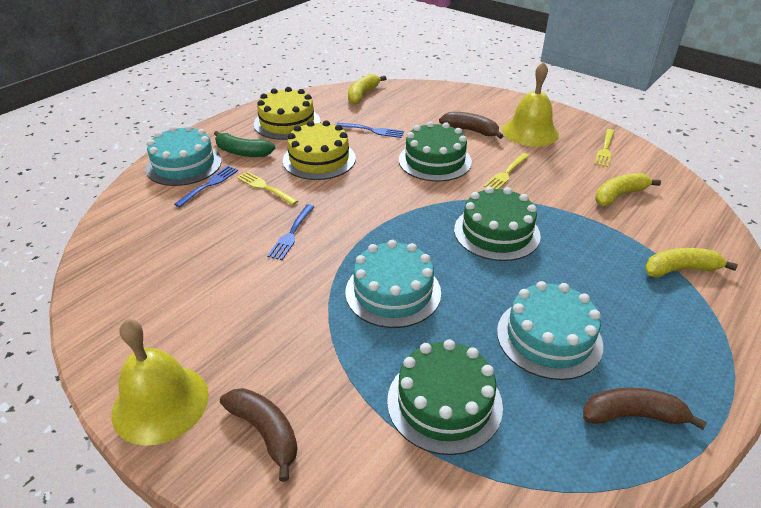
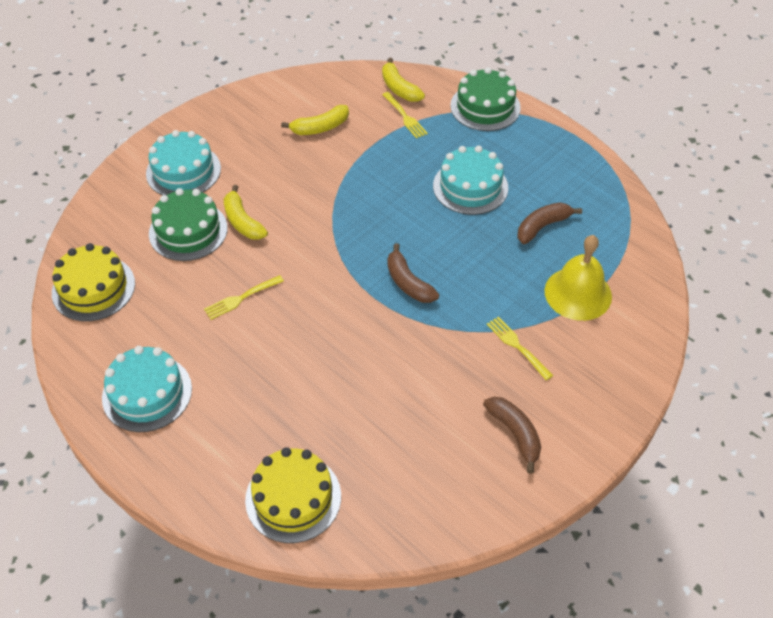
blue fork: [174,166,238,207] [267,204,314,260] [336,123,404,138] = 3 -> none = 0
green banana: [214,131,275,157] = 1 -> none = 0
green cake: [387,339,503,455] [399,121,472,182] [454,186,541,261] = 3 -> [149,188,228,261] [450,67,521,131] = 2
yellow bell: [111,319,209,446] [503,62,559,147] = 2 -> [545,235,612,321] = 1

